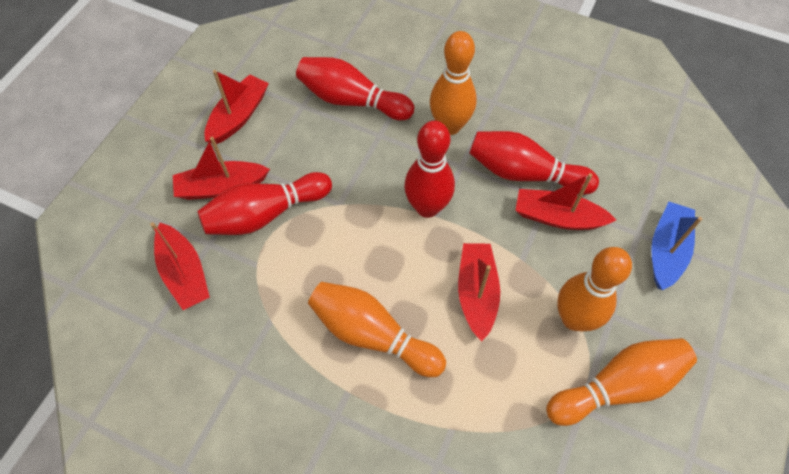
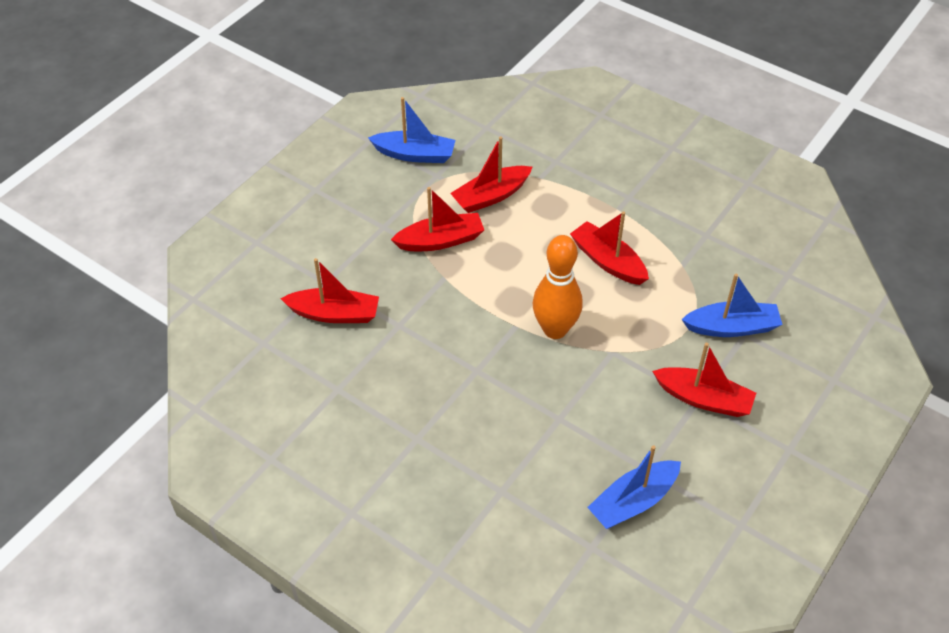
blue boat: [651,202,702,290] = 1 -> [368,97,456,163] [587,445,681,529] [681,274,782,337] = 3
orange bowling pin: [308,282,446,377] [430,31,477,135] [546,338,697,426] [557,247,632,331] = 4 -> [533,235,583,339] = 1
red bowling pin: [197,172,332,235] [296,57,414,120] [404,121,455,218] [469,131,599,195] = 4 -> none = 0

